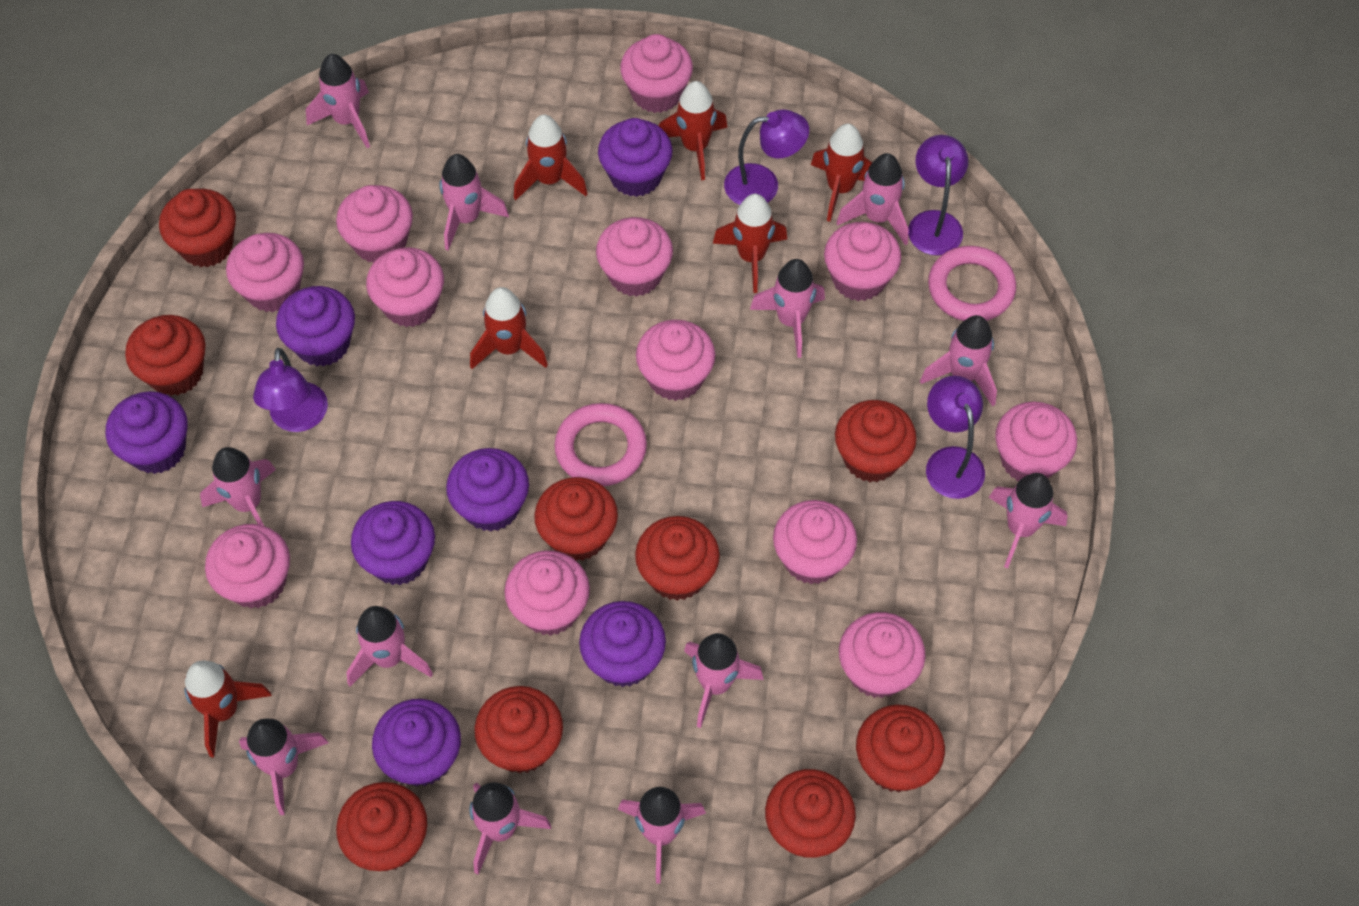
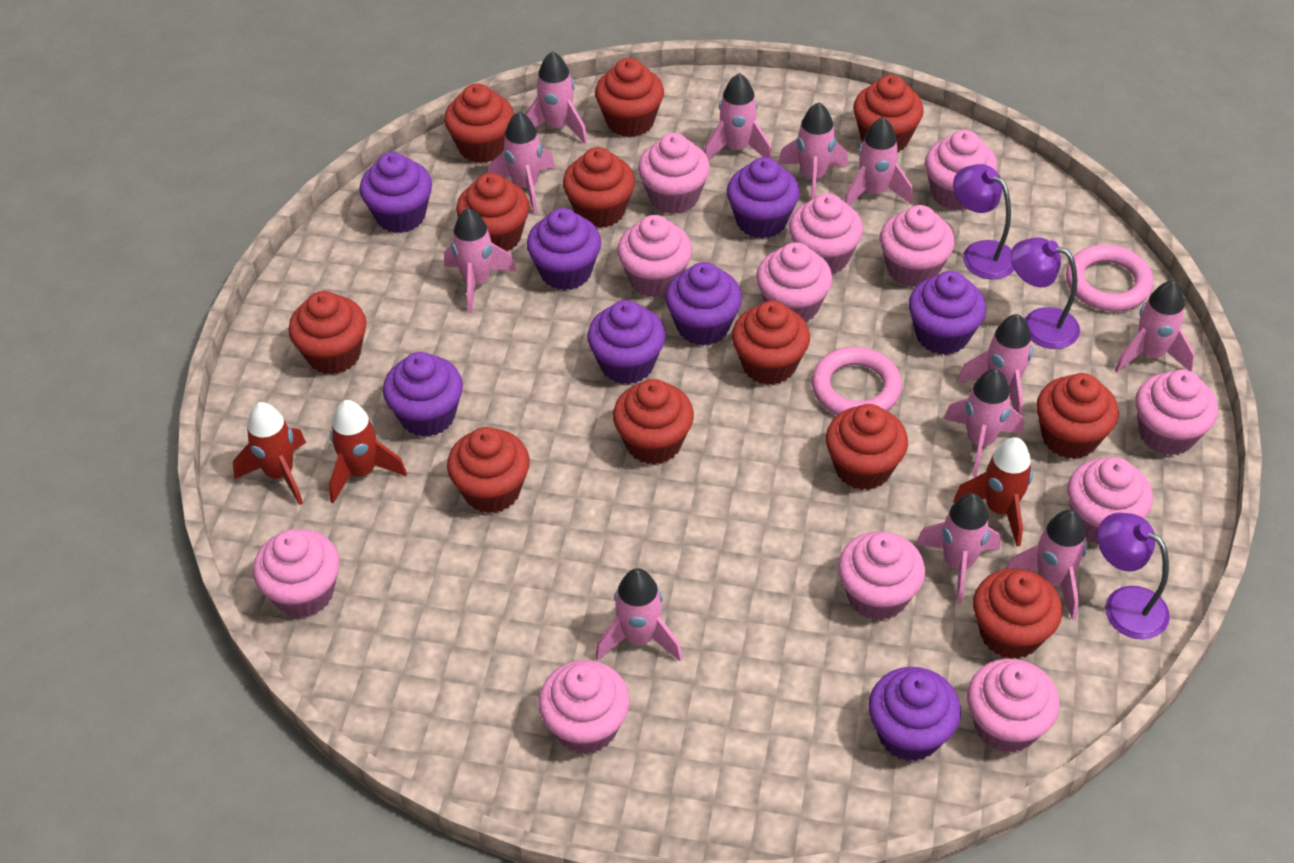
purple cupcake: [106,391,187,474] [276,286,355,367] [351,501,435,585] [372,699,461,786] [446,448,529,532] [579,601,666,687] [598,118,672,197] = 7 -> [359,152,432,233] [383,352,463,437] [527,208,601,290] [587,300,665,384] [665,262,742,346] [727,157,800,239] [869,667,961,761] [909,271,986,355] = 8
purple lamp: [253,348,328,432] [724,109,809,205] [908,135,968,255] [926,376,985,499] = 4 -> [953,164,1014,279] [1011,237,1080,349] [1097,513,1170,639] = 3
red cupcake: [125,315,206,396] [159,189,236,267] [336,782,427,871] [474,686,563,773] [534,477,618,561] [635,516,720,601] [765,769,856,858] [835,400,917,482] [856,705,945,793] = 9 -> [288,291,366,375] [444,83,514,163] [447,427,530,513] [456,173,530,252] [563,147,635,228] [595,58,664,137] [613,379,694,465] [732,301,810,385] [826,404,908,490] [853,75,924,152] [973,568,1062,659] [1036,373,1119,459] = 12
red rocket: [184,661,272,757] [470,287,548,369] [514,115,588,200] [659,81,727,180] [713,194,787,293] [811,124,872,222] = 6 -> [233,402,306,505] [329,400,407,503] [953,437,1033,547] = 3

